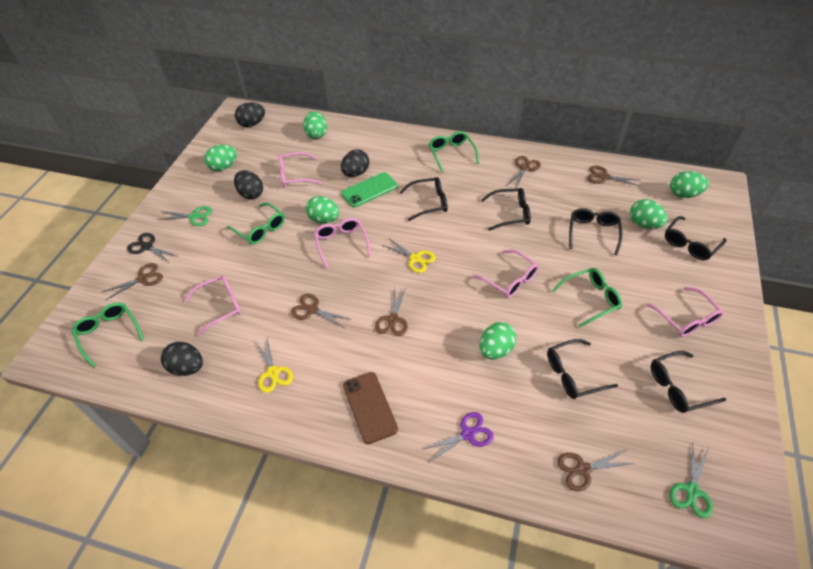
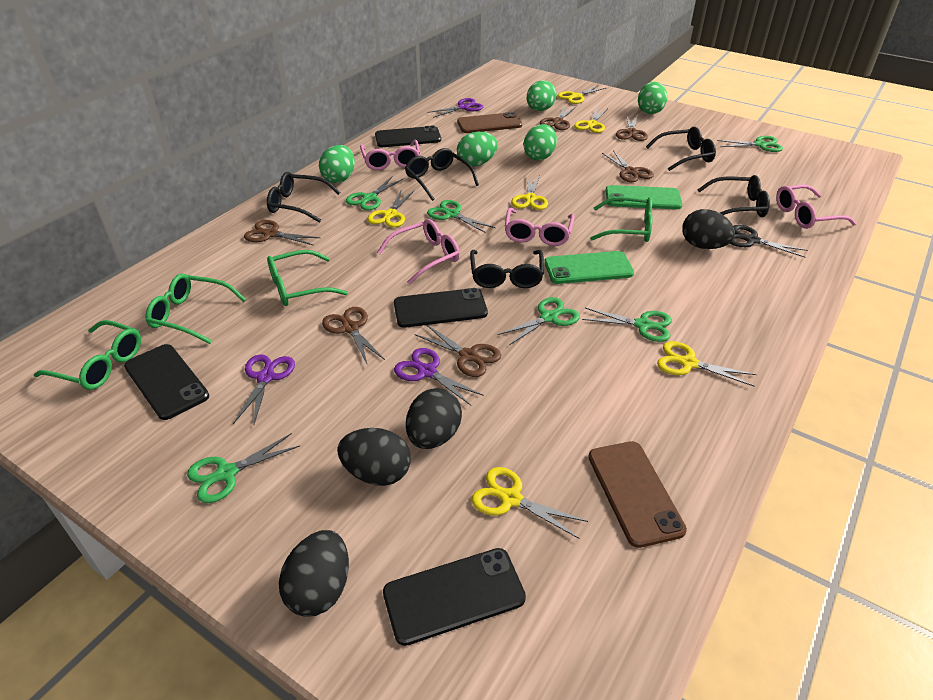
black glasses: [400,177,448,221] [481,188,531,231] [547,339,618,399] [569,208,622,255] [651,351,726,413] [665,216,727,260] = 6 -> [267,172,340,223] [405,148,479,201] [470,250,544,288] [646,127,716,171] [697,175,770,217] = 5
black phone: none = 0 -> [124,344,209,420] [375,125,441,147] [383,548,526,646] [394,288,488,328] = 4
brown phone: [343,372,398,444] = 1 -> [457,112,522,133] [588,441,687,548] = 2
green egg: [204,145,237,171] [303,111,327,139] [305,196,339,224] [480,322,516,359] [630,199,667,229] [670,171,709,198] = 6 -> [319,145,355,183] [457,132,498,166] [523,124,557,160] [527,80,557,111] [638,82,667,114] = 5
green phone: [341,172,398,207] = 1 -> [544,251,634,284] [605,185,682,209] = 2
green scissors: [158,206,212,226] [669,445,713,518] = 2 -> [187,433,300,503] [346,176,403,210] [427,200,495,233] [498,297,580,345] [582,308,672,342] [717,136,783,152] = 6
pink glasses: [184,275,241,336] [279,152,322,187] [314,218,371,269] [473,249,539,298] [646,287,724,337] = 5 -> [360,140,420,170] [377,219,460,285] [505,208,575,246] [776,185,857,229] = 4
purple scissors: [422,412,494,462] = 1 -> [233,354,295,426] [394,348,484,405] [427,98,483,118] = 3
yellow scissors: [255,338,293,393] [382,239,436,273] = 2 -> [367,191,414,227] [472,467,588,539] [511,175,548,210] [558,85,606,104] [574,108,607,133] [657,341,757,386] = 6

